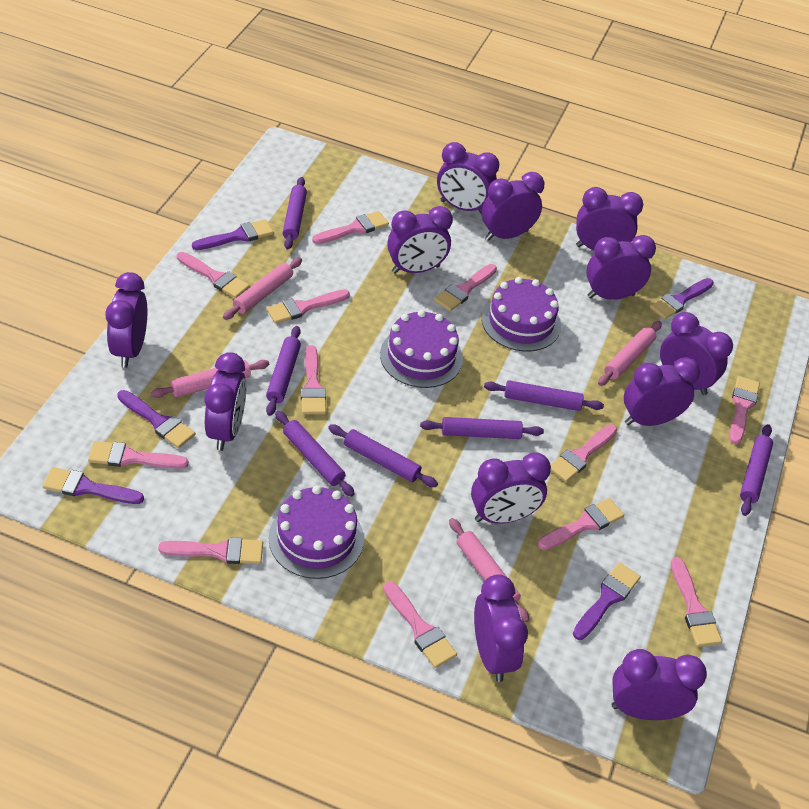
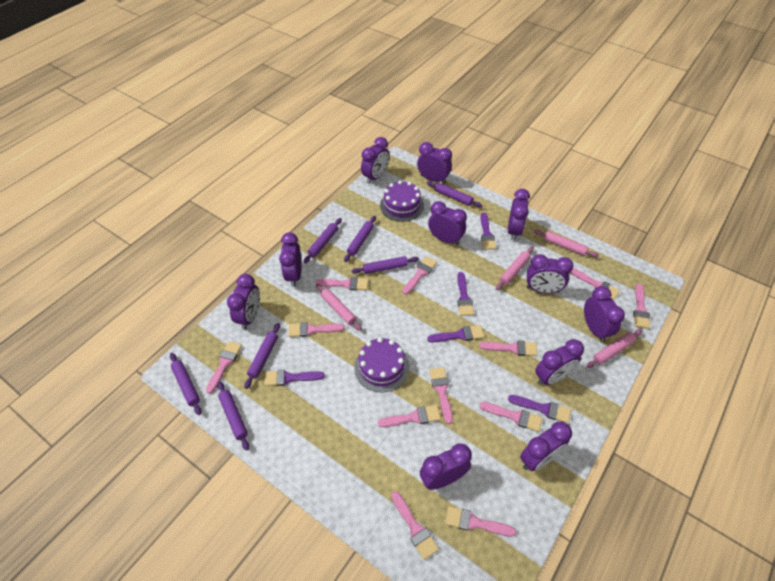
purple cake: [269,485,364,579] [380,310,463,388] [481,277,561,351] = 3 -> [354,337,409,392] [380,180,424,222] = 2
purple clock: [105,272,147,368] [205,352,247,451] [387,206,453,274] [437,142,499,215] [471,452,551,524] [474,574,528,682] [482,172,544,241] [576,187,643,250] [586,235,656,300] [612,649,707,720] [624,357,700,426] [660,312,733,395] = 12 -> [227,274,260,330] [279,232,301,287] [361,137,389,184] [417,142,452,184] [420,444,472,490] [428,201,467,245] [508,189,530,241] [520,421,572,471] [527,254,573,293] [535,339,584,385] [584,286,625,342] = 11

